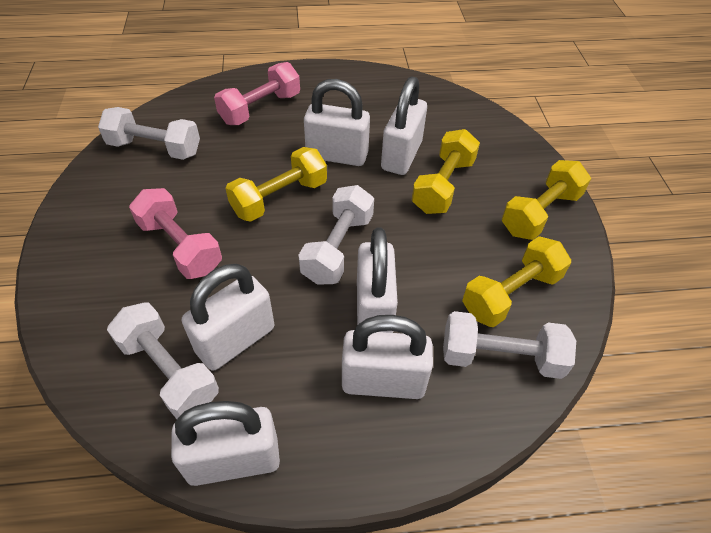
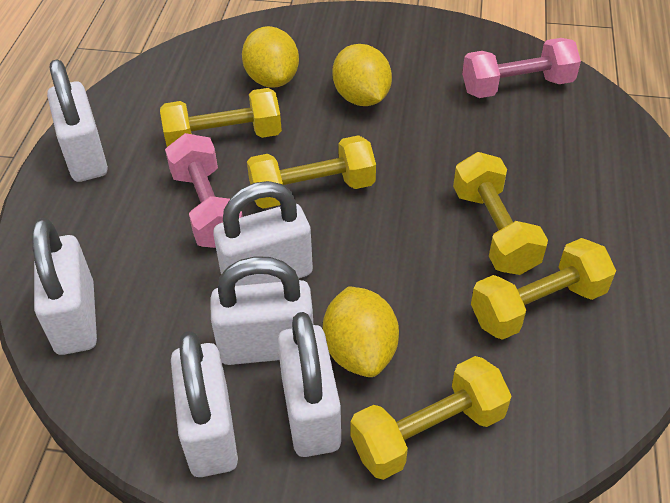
white dumbbell: [98,107,200,160] [107,303,219,419] [298,185,374,285] [443,311,576,379] = 4 -> none = 0
yellow dumbbell: [226,147,327,222] [412,129,480,214] [462,236,571,327] [502,160,591,240] = 4 -> [160,88,282,147] [247,135,376,209] [350,356,512,480] [453,152,548,275] [471,238,616,340] = 5
yellow lemon: none = 0 -> [242,26,299,88] [323,286,399,377] [332,44,392,106] = 3

